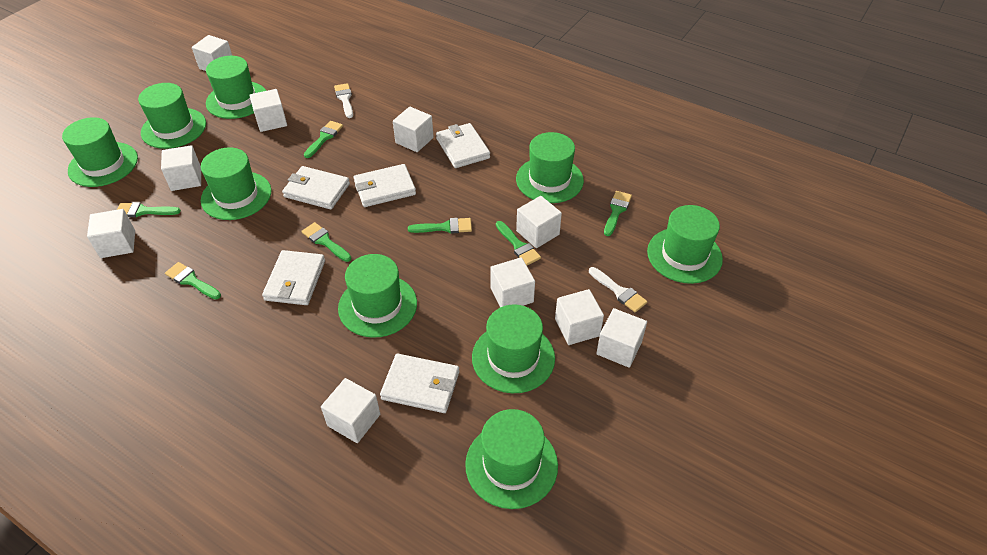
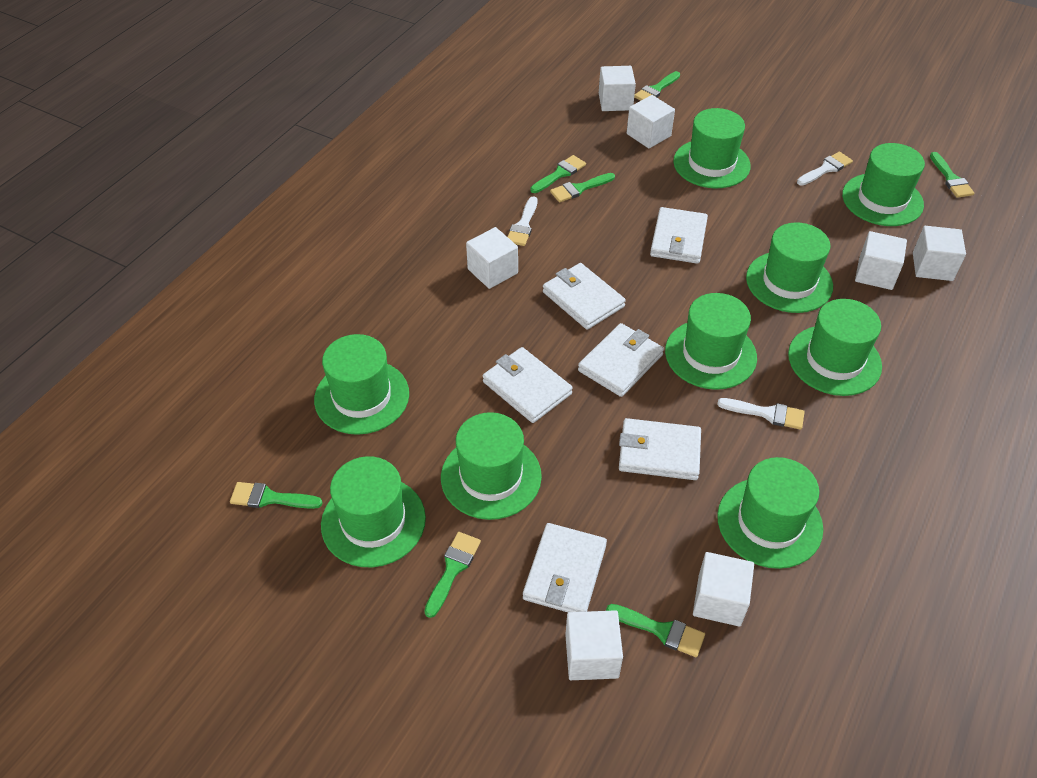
white brush: [334,83,353,118] [589,267,647,312] = 2 -> [508,196,537,246] [717,398,805,430] [797,152,853,186] = 3
white cube: [87,209,135,258] [161,145,201,191] [192,35,232,71] [249,89,287,132] [321,378,380,443] [393,107,434,152] [490,257,535,307] [516,196,562,248] [555,289,604,345] [596,308,647,368] = 10 -> [466,227,518,289] [565,610,623,680] [599,66,636,111] [627,95,675,148] [693,552,754,627] [855,231,907,290] [913,226,966,281] = 7
white wallet: [262,250,325,305] [282,166,350,209] [354,164,416,207] [380,354,459,413] [436,123,490,168] = 5 -> [483,347,573,423] [523,523,607,612] [543,263,626,330] [578,323,664,397] [619,418,701,480] [650,207,708,264] = 6

